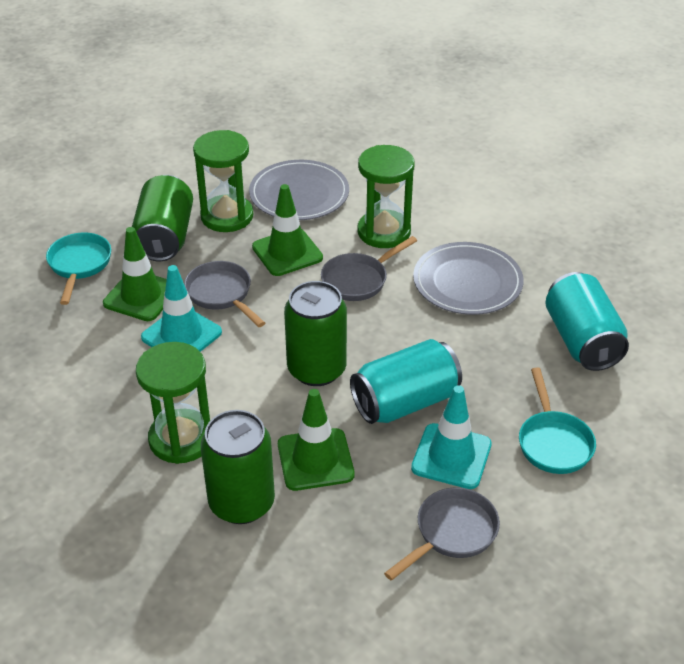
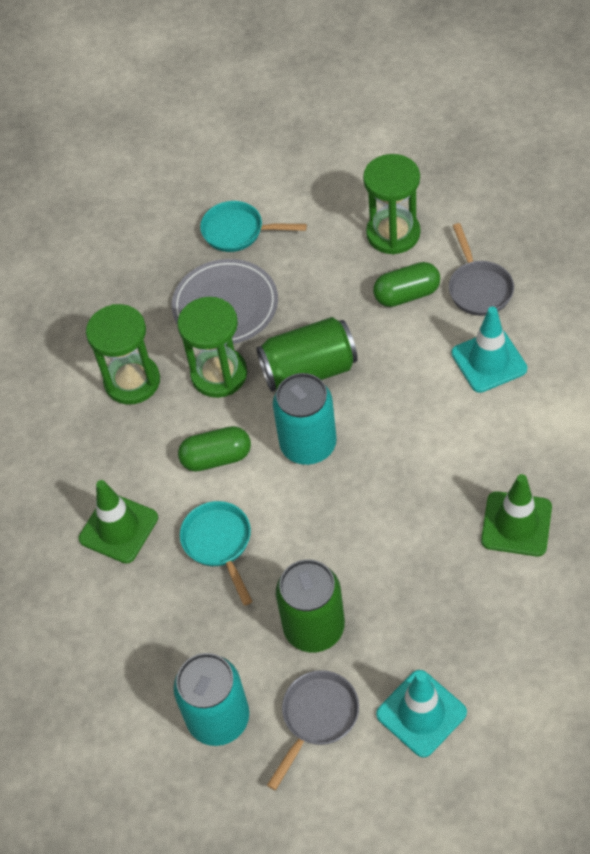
green can: [132,175,193,261] [201,410,275,524] [284,281,347,386] = 3 -> [256,317,358,392] [276,559,345,652] = 2
green capsule: none = 0 -> [178,426,251,472] [373,262,440,307] = 2
green traffic cone: [103,227,167,321] [252,184,323,276] [278,389,355,491] = 3 -> [79,480,158,563] [481,474,552,556] = 2
grey pan: [184,261,265,327] [321,236,417,301] [384,488,500,581] = 3 -> [267,670,359,790] [449,223,514,316] = 2
grey plate: [249,160,349,220] [413,242,524,315] = 2 -> [172,259,278,344] = 1

